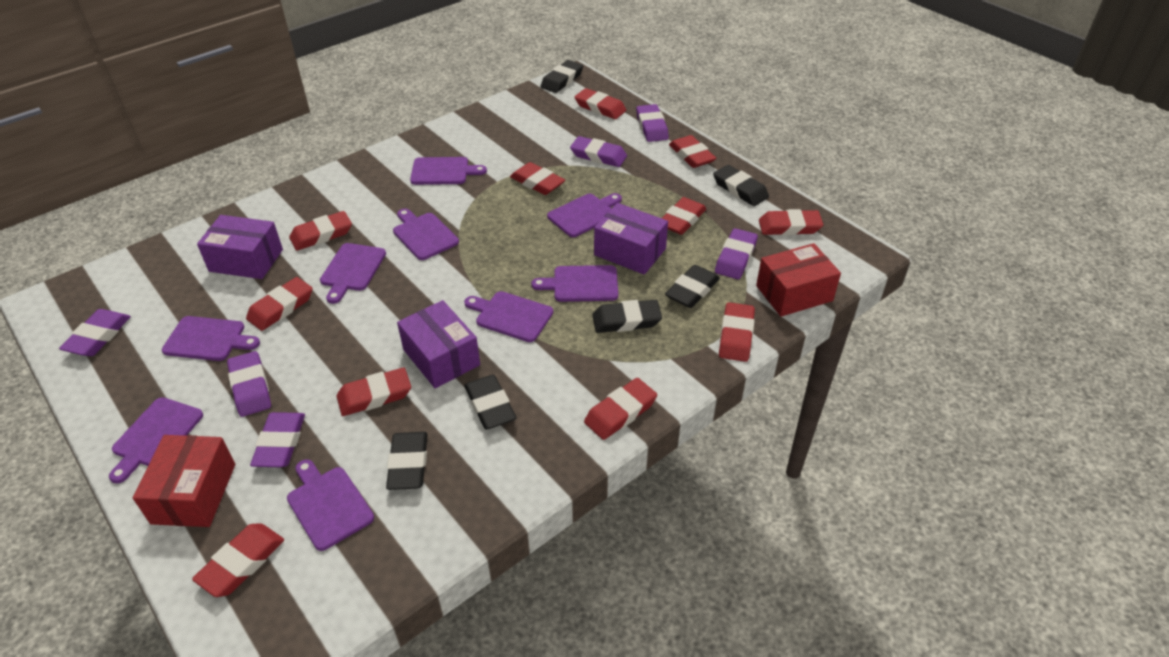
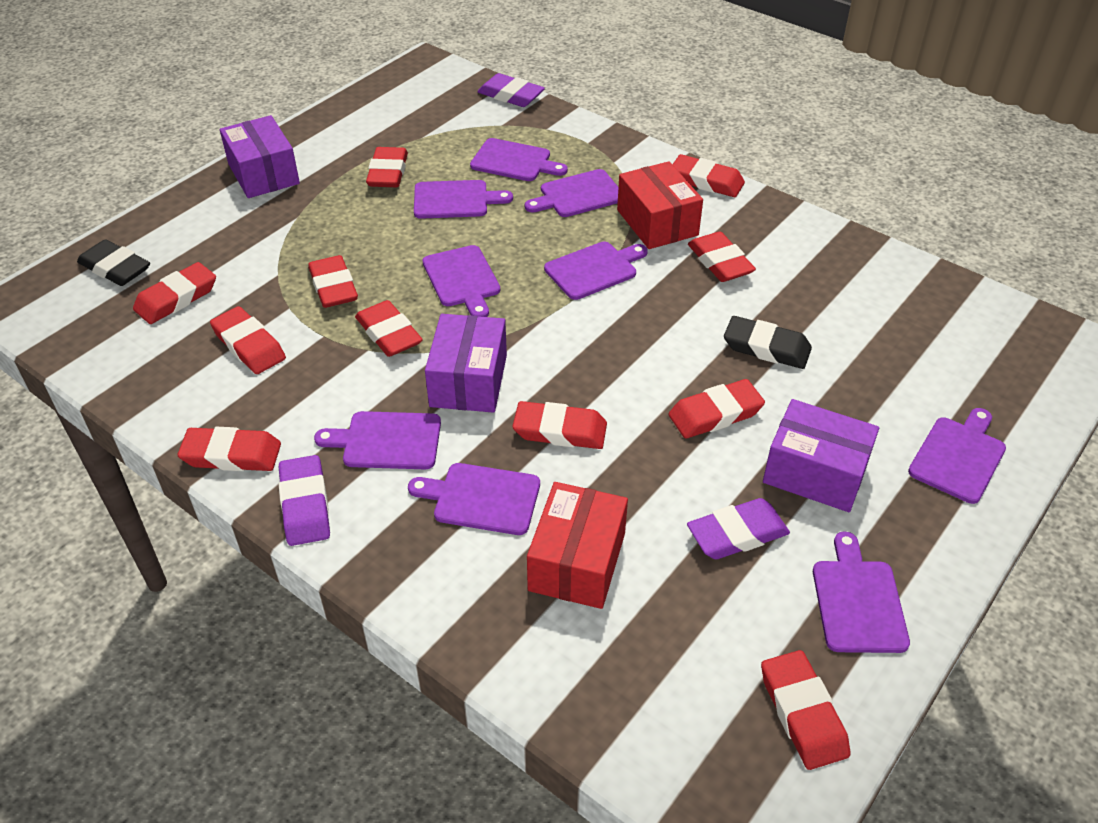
black eraser: [386,432,428,490] [464,375,516,429] [541,60,583,93] [592,300,662,333] [665,265,720,308] [713,165,769,206] = 6 -> [77,239,150,286] [724,316,812,369] = 2
purple eraser: [59,309,131,356] [227,351,271,417] [250,412,305,467] [570,136,627,167] [636,104,669,142] [715,228,758,279] = 6 -> [279,455,330,546] [478,73,545,107] [687,498,790,559] = 3

